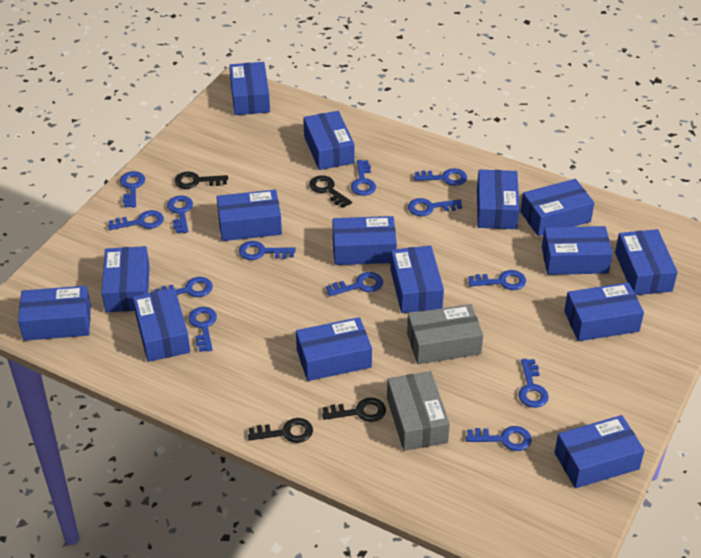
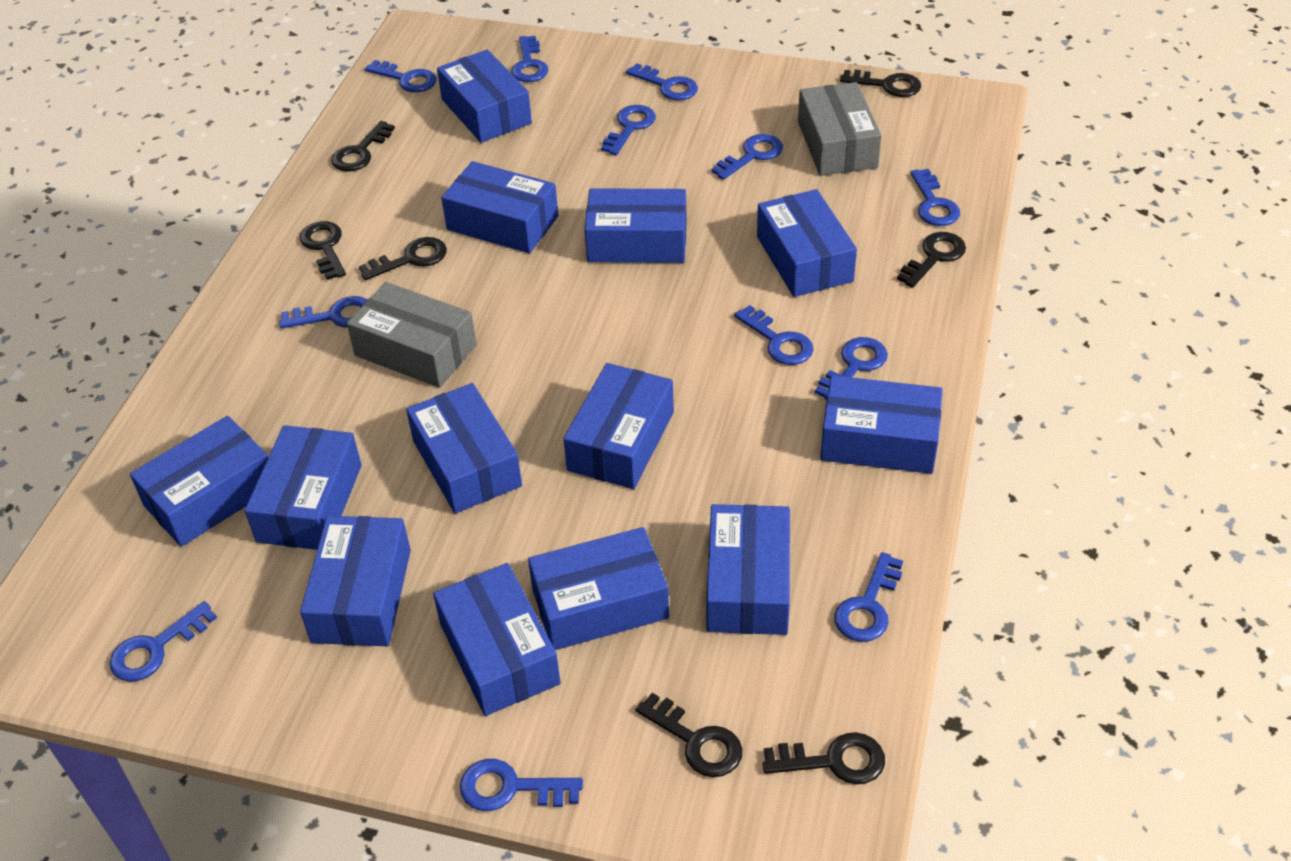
black key: [174,172,228,189] [248,418,313,443] [309,175,352,208] [322,397,386,422] = 4 -> [300,221,346,280] [331,121,395,172] [359,237,447,280] [635,693,742,777] [763,732,885,784] [840,70,921,97] [897,232,966,288] = 7
blue box: [18,286,91,341] [102,246,150,312] [133,288,190,362] [217,190,282,241] [229,62,270,115] [296,317,372,381] [303,111,355,170] [332,216,397,265] [390,246,444,313] [477,170,520,229] [520,179,594,236] [542,226,613,275] [554,415,645,488] [564,282,644,341] [615,229,678,295] = 15 -> [130,416,268,547] [245,425,361,550] [300,516,411,646] [406,383,522,513] [433,563,561,716] [437,50,532,143] [441,161,558,253] [528,527,669,650] [563,363,674,489] [585,188,687,263] [706,504,790,635] [757,189,857,297] [820,375,943,474] = 13
blue key: [108,210,164,230] [120,171,145,208] [154,277,213,297] [167,195,193,233] [188,307,217,352] [239,241,296,260] [326,272,383,297] [351,160,376,196] [408,198,462,216] [414,168,467,186] [466,426,532,451] [468,270,526,290] [518,359,549,408] = 13 -> [110,601,217,682] [279,296,367,328] [365,60,436,92] [460,759,583,811] [511,36,548,82] [601,105,656,155] [626,63,698,100] [711,134,783,180] [734,305,814,365] [815,337,888,400] [834,552,903,642] [910,169,960,226] = 12

